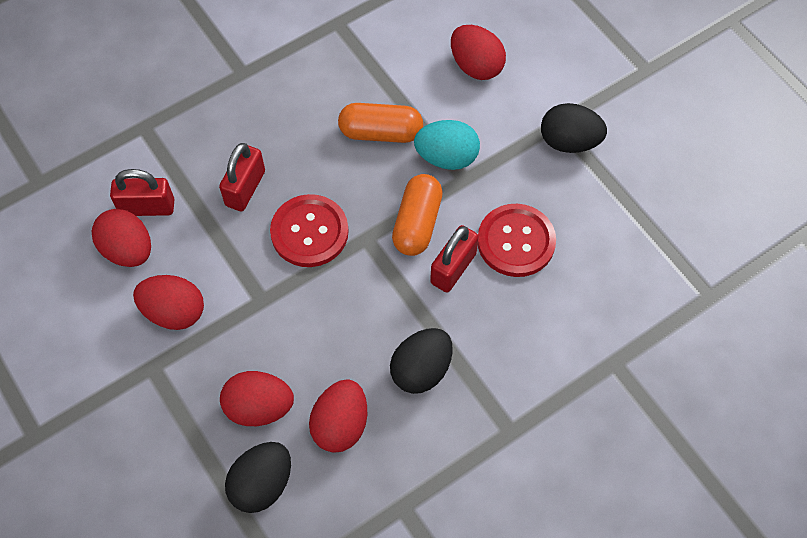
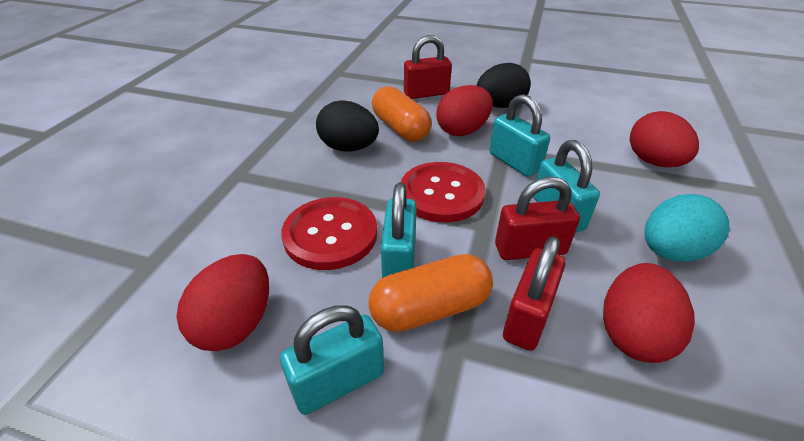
black egg: [225,442,291,513] [390,328,453,394] [541,103,607,153] = 3 -> [316,101,379,152] [477,63,531,108] = 2
red egg: [91,209,151,267] [133,275,204,330] [220,371,294,426] [309,379,367,453] [451,25,506,80] = 5 -> [176,254,269,351] [436,85,493,136] [603,263,695,363] [630,111,699,167] = 4
turquoise padlock: none = 0 -> [280,306,384,415] [381,183,417,278] [490,94,550,177] [533,140,600,232] = 4

